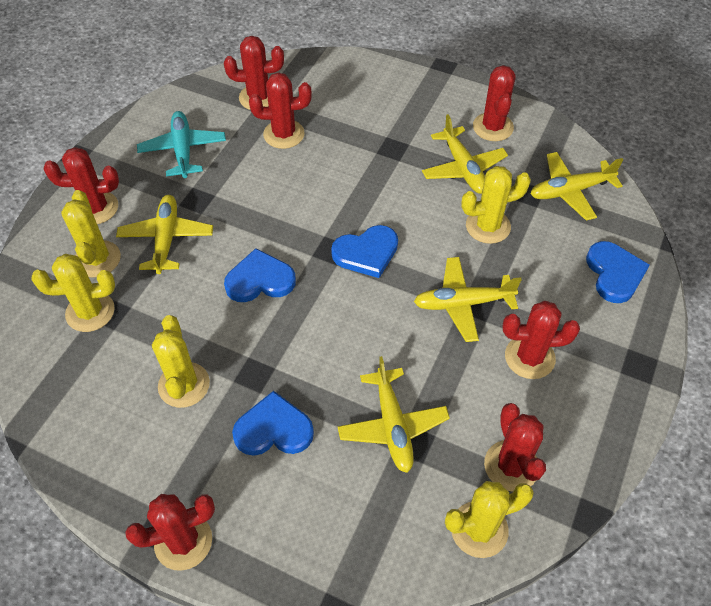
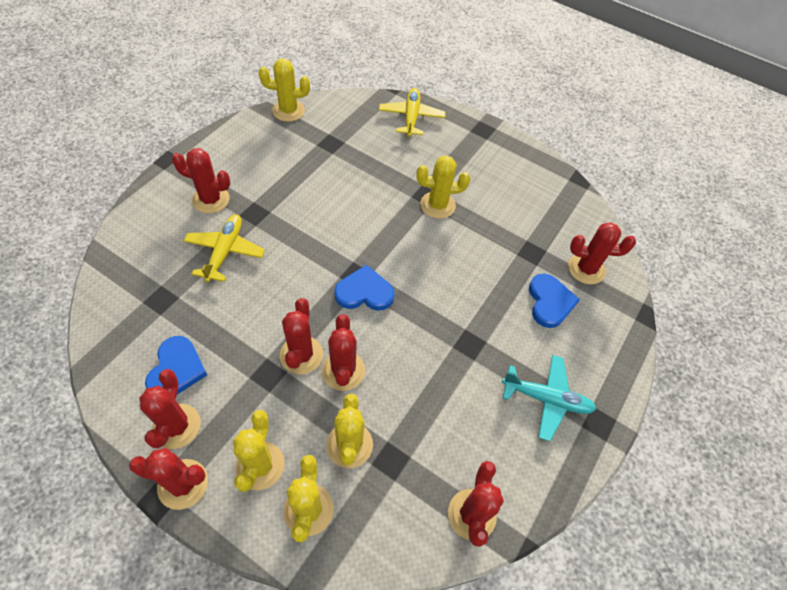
blue heart: [224,248,296,302] [232,391,314,456] [331,225,398,278] [586,241,650,303] = 4 -> [145,336,207,395] [334,265,395,311] [529,274,580,328] = 3
yellow plane: [116,195,213,274] [337,356,450,473] [414,257,522,342] [422,114,508,194] [530,152,623,221] = 5 -> [184,214,265,282] [379,88,445,137] = 2

